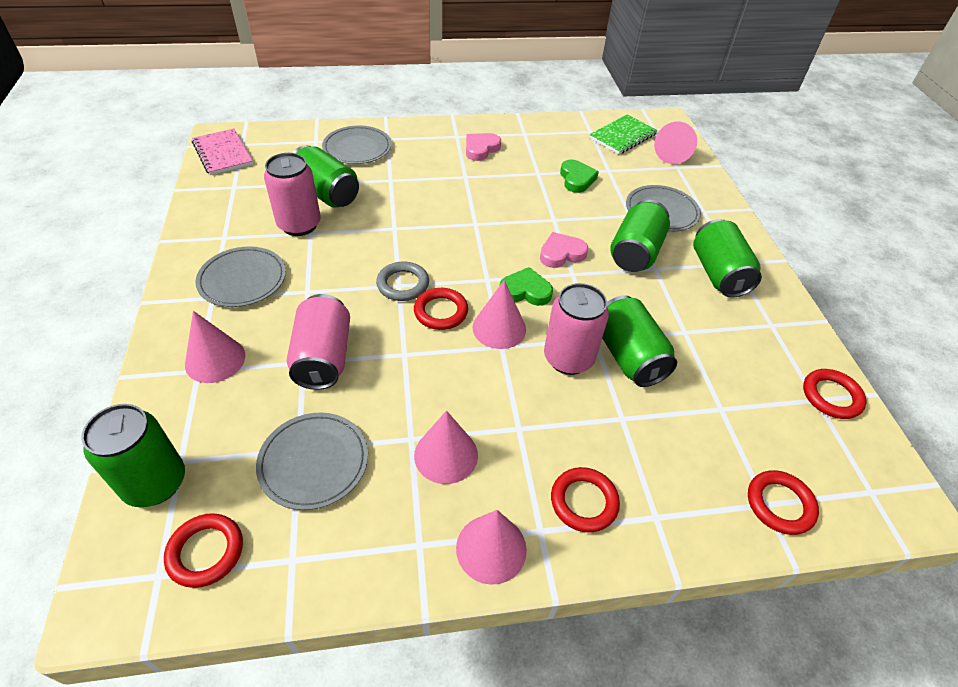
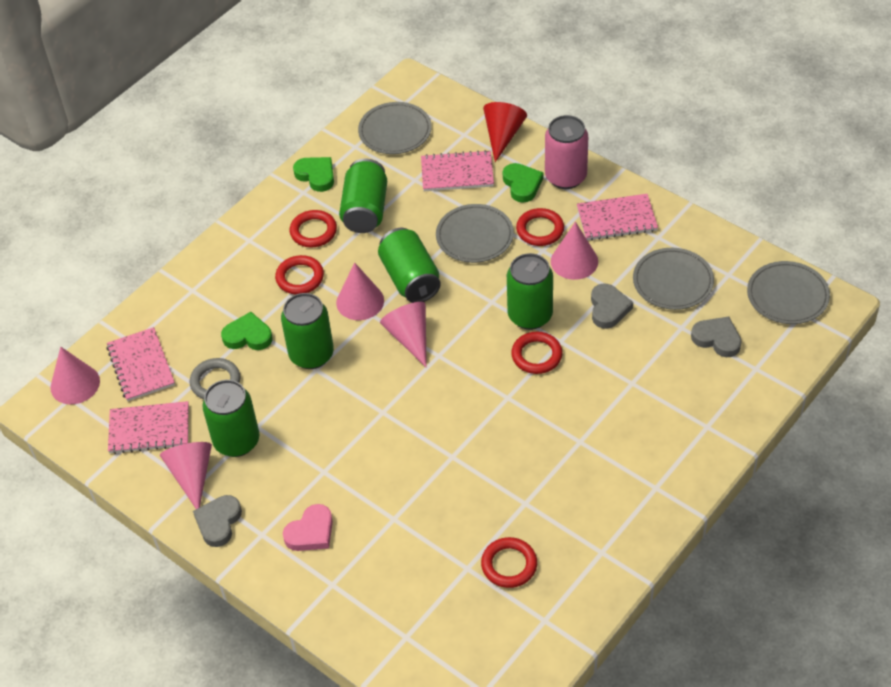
green heart: [500,267,553,306] [560,160,599,193] = 2 -> [221,312,273,350] [293,157,334,192] [503,163,543,203] = 3
green notebook: [589,114,658,155] = 1 -> none = 0
grey heart: none = 0 -> [193,495,242,547] [591,283,633,329] [691,317,741,357] = 3
pink can: [264,153,321,236] [287,294,350,390] [544,283,609,375] = 3 -> [545,115,588,189] = 1
pink heart: [466,133,501,161] [540,232,588,268] = 2 -> [283,504,333,551] = 1
pink notebook: [192,128,253,175] = 1 -> [106,327,175,401] [108,401,189,454] [421,150,494,191] [577,194,658,241] = 4
red cone: none = 0 -> [483,102,527,162] = 1

